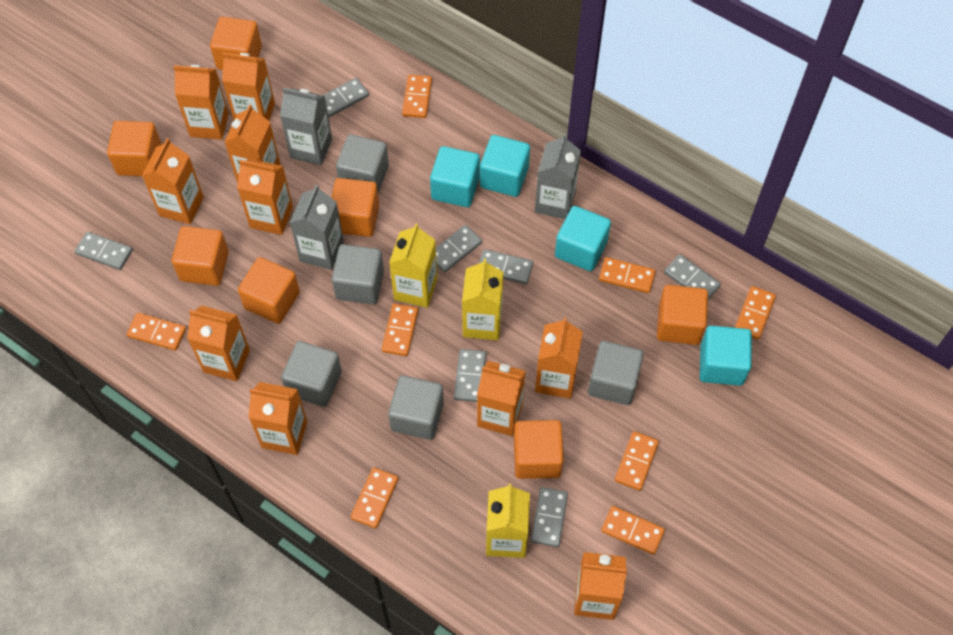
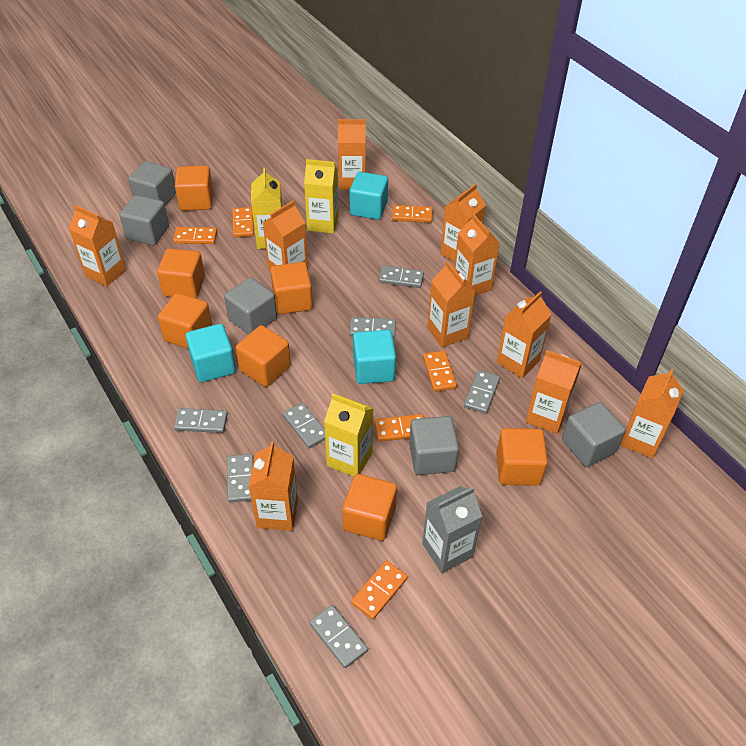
grey carton: [280,88,332,165] [290,185,344,270] [535,134,581,219] = 3 -> [422,486,482,573] = 1
orange domino: [126,313,186,351] [351,467,398,528] [382,303,418,356] [402,75,432,118] [599,257,656,293] [601,506,665,555] [615,431,659,491] [735,286,776,340] = 8 -> [173,227,217,244] [232,207,254,237] [351,560,408,620] [375,414,424,442] [392,205,433,223] [423,351,457,392] = 6
turquoise cube: [430,146,480,207] [480,135,530,197] [555,206,611,271] [700,326,752,386] = 4 -> [186,324,236,382] [349,172,388,220] [353,330,396,384] = 3

